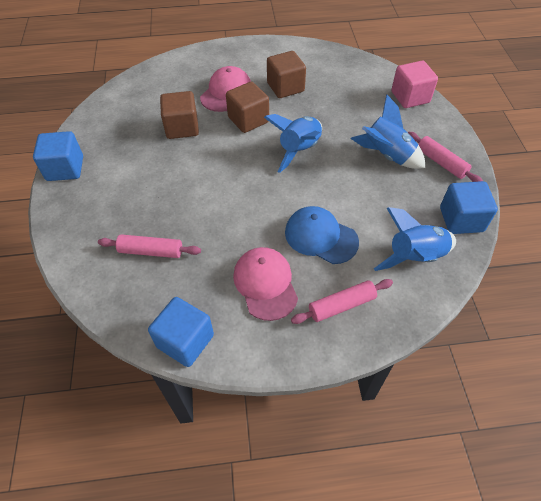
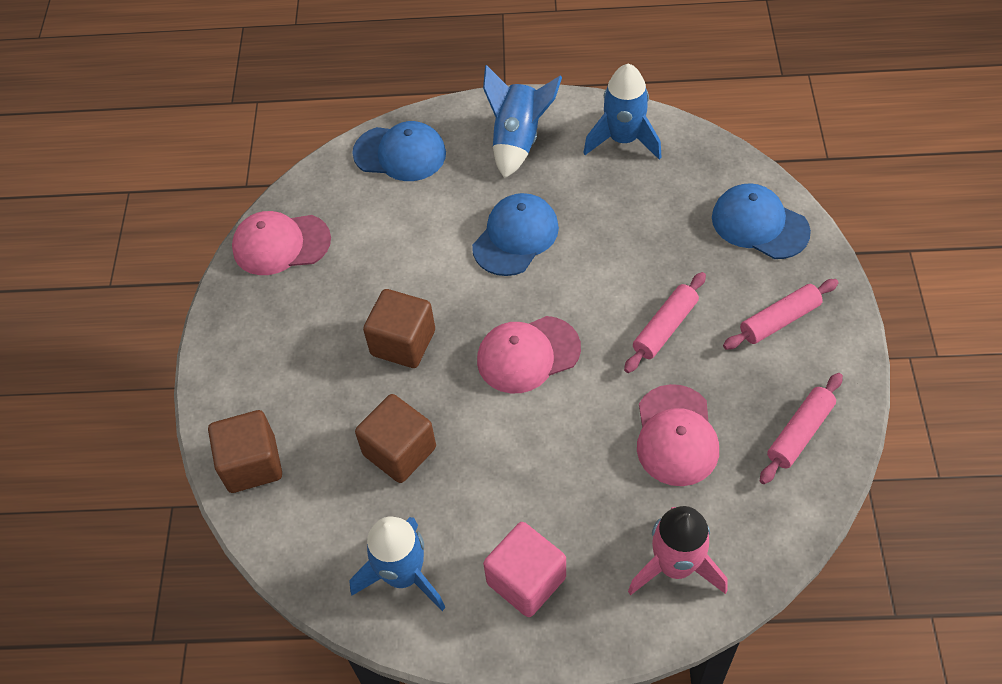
blue cap: [285,206,359,264] = 1 -> [352,121,446,181] [472,193,559,276] [712,183,811,259] = 3
blue cube: [33,131,83,181] [148,297,214,367] [440,181,498,234] = 3 -> none = 0
pink cap: [200,66,251,112] [233,247,298,321] = 2 -> [232,211,331,275] [477,316,581,393] [637,384,719,486] = 3
pink rocket: none = 0 -> [628,506,728,595] = 1

